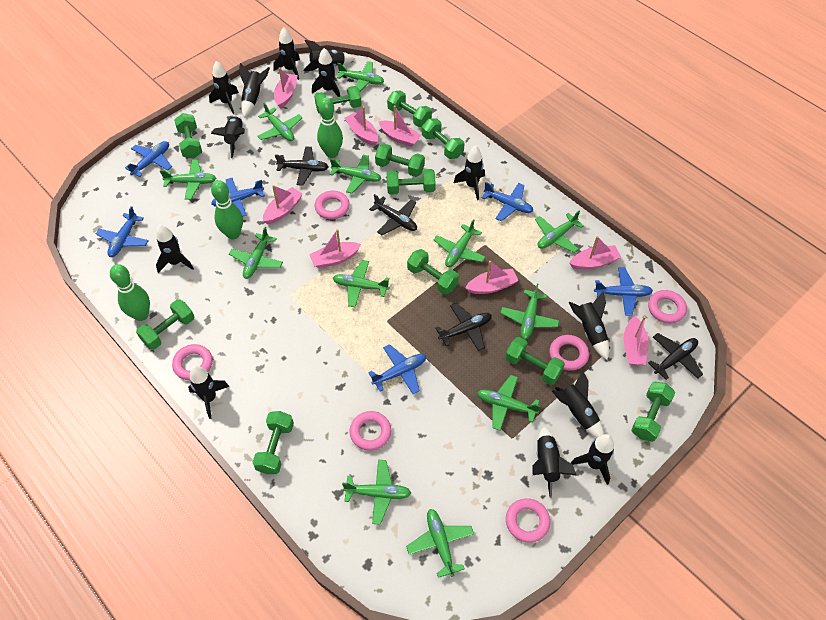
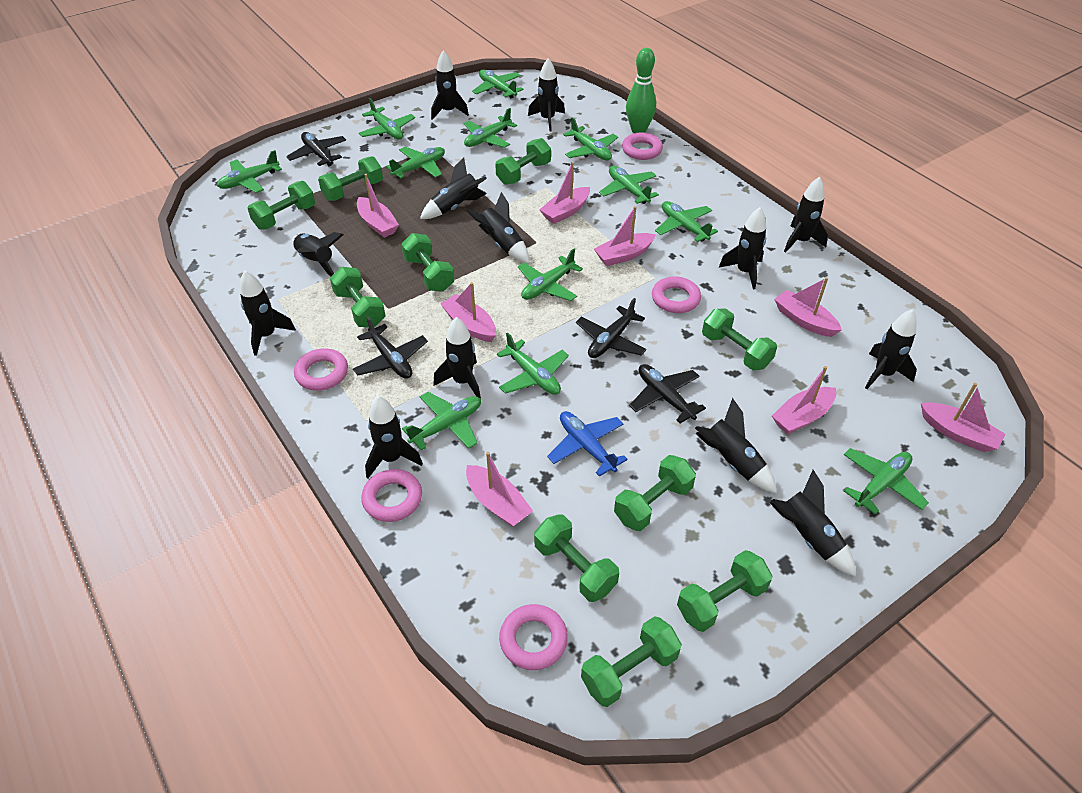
blue plane: [96,206,149,257] [125,141,172,177] [211,178,265,216] [368,344,426,394] [482,182,533,221] [594,268,653,316] = 6 -> [547,411,628,477] = 1
green bowling pin: [110,264,150,321] [211,180,243,239] [317,97,343,158] = 3 -> [626,48,656,133] = 1
green dumbbell: [136,299,194,350] [174,113,202,159] [253,411,294,474] [314,86,362,114] [375,144,425,177] [387,90,432,127] [387,169,436,195] [407,249,459,295] [422,118,464,159] [505,337,565,385] [631,382,675,442] = 11 -> [248,181,315,230] [318,156,383,201] [330,267,386,327] [401,233,454,292] [495,138,551,185] [534,514,619,602] [581,616,682,707] [614,455,696,531] [677,550,772,632] [702,308,777,370] = 10
pink ring: [172,344,213,380] [315,191,350,220] [349,411,391,451] [506,498,550,543] [550,335,589,371] [648,290,687,323] = 6 -> [294,348,348,391] [361,469,422,522] [499,604,568,670] [622,133,663,160] [652,276,701,313] = 5

